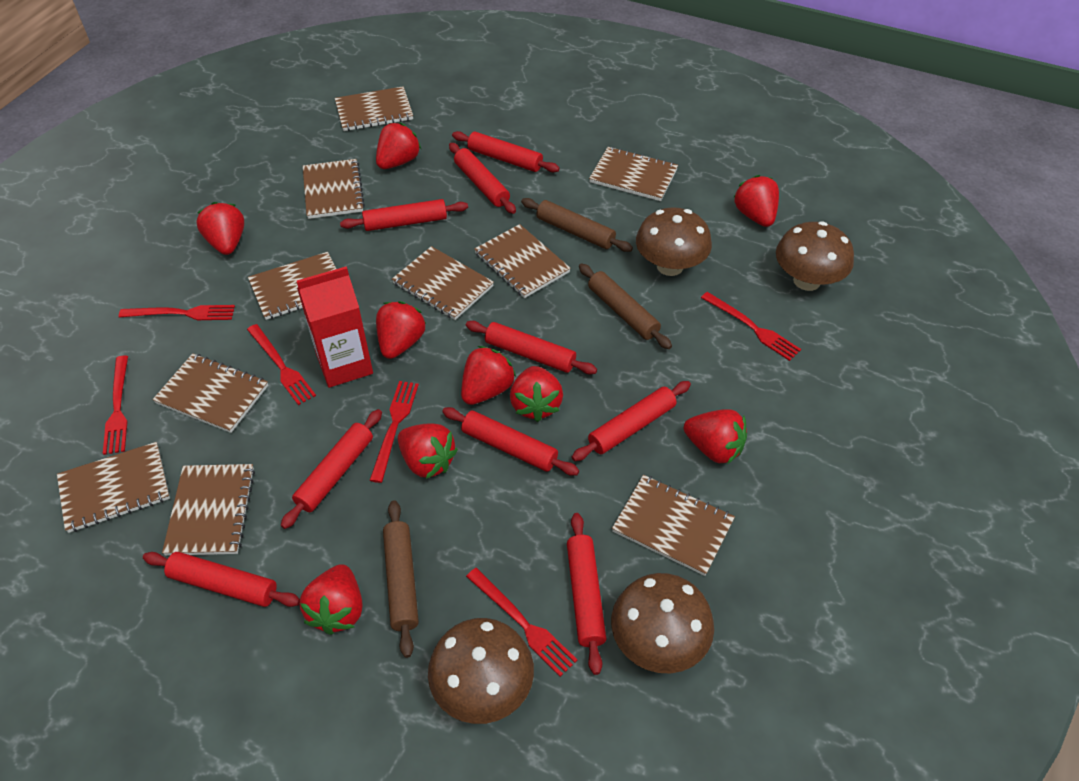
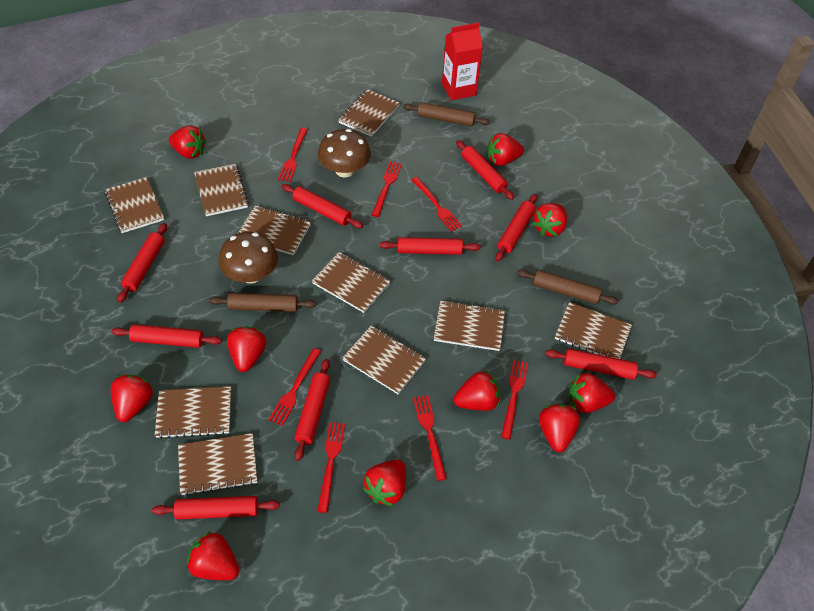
brown mushroom: [428,618,534,724] [611,573,714,673] [636,207,712,276] [776,221,854,291] = 4 -> [218,232,278,284] [318,129,371,177] = 2
red fork: [103,356,128,455] [119,305,235,320] [247,324,316,405] [370,381,419,483] [466,568,577,677] [701,292,801,361] = 6 -> [269,348,321,426] [278,128,308,182] [317,422,345,513] [372,161,402,217] [411,177,462,232] [413,395,447,481] [501,360,528,440] = 7
red strawberry: [196,202,244,255] [300,564,362,635] [376,122,421,169] [376,301,426,359] [398,423,458,479] [461,346,516,405] [510,366,563,422] [684,409,747,464] [733,175,779,227] = 9 -> [111,375,153,422] [169,125,206,159] [187,531,240,580] [227,326,266,372] [363,460,406,506] [453,371,500,411] [487,133,524,166] [532,203,567,237] [539,404,580,452] [568,373,615,413] = 10

